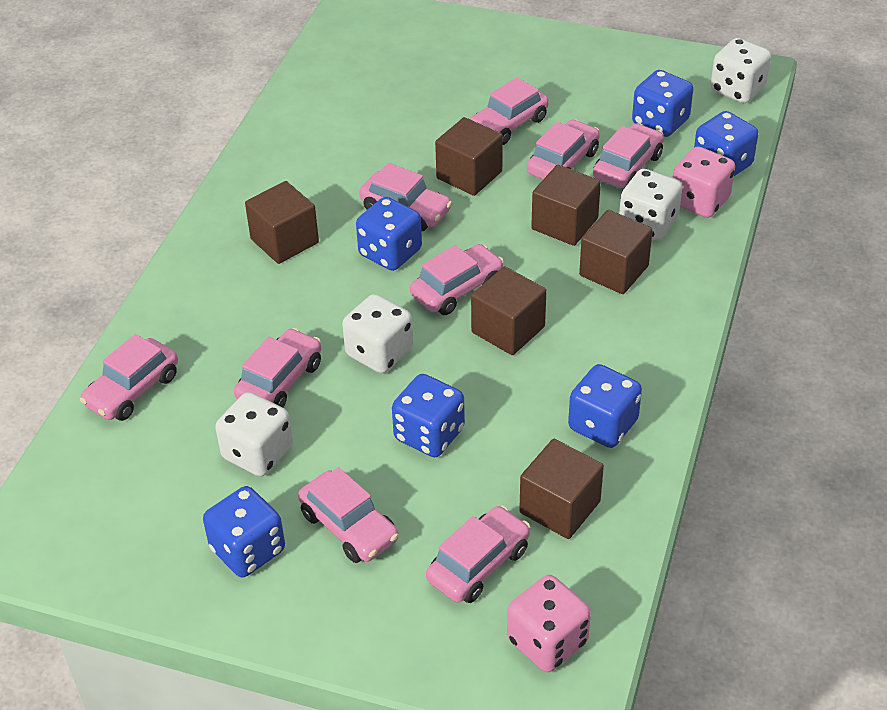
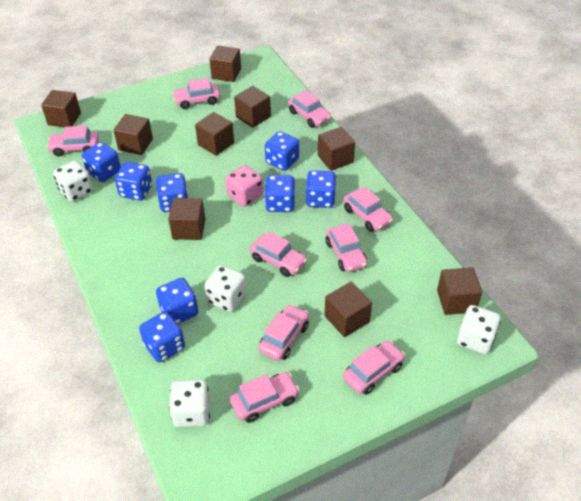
blue dice: [203,486,285,577] [356,197,422,271] [392,374,465,457] [568,364,642,448] [632,70,693,137] [694,111,758,176] = 6 -> [82,142,121,182] [115,162,152,201] [139,312,185,362] [156,173,188,212] [156,278,199,324] [264,175,295,212] [265,131,299,171] [306,170,336,208] = 8
brown cube: [245,181,319,264] [435,117,503,196] [471,266,546,355] [519,439,604,539] [531,165,601,246] [579,210,653,294] = 6 -> [41,90,81,128] [113,114,153,155] [168,198,205,240] [195,112,234,156] [210,46,241,82] [234,86,271,128] [318,127,355,171] [325,282,372,337] [437,267,482,315] = 9
pink dice: [507,575,591,672] [673,147,735,218] = 2 -> [226,165,263,207] = 1

